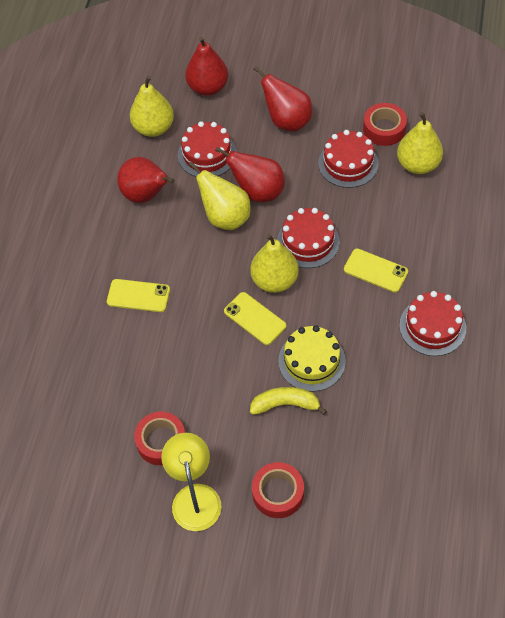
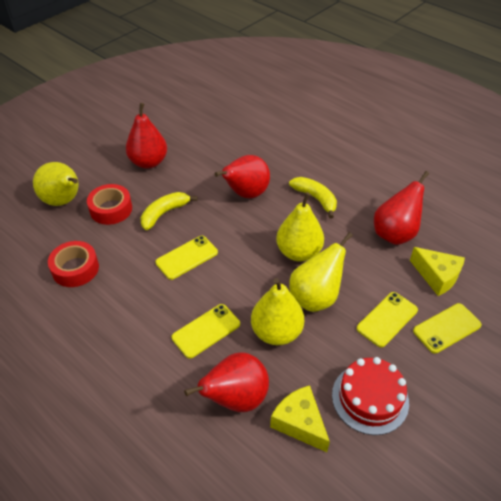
red cake: [178,121,237,177] [277,208,340,268] [318,130,379,188] [399,291,466,356] = 4 -> [332,357,409,435] = 1
red tape: [134,412,185,465] [252,462,304,518] [363,103,407,146] = 3 -> [48,241,99,287] [87,184,132,225] = 2
yellow banana: [250,387,327,415] = 1 -> [140,192,197,230] [289,177,337,218] = 2
yellow cake: [278,325,346,392] = 1 -> none = 0
yellow cheese: none = 0 -> [270,385,330,452] [410,247,465,296] = 2
yellow lamp: [161,433,222,531] = 1 -> none = 0
yellow phone: [107,279,170,312] [224,292,286,345] [344,248,408,292] = 3 -> [155,236,218,280] [172,304,240,359] [357,292,418,347] [413,303,482,354] = 4

